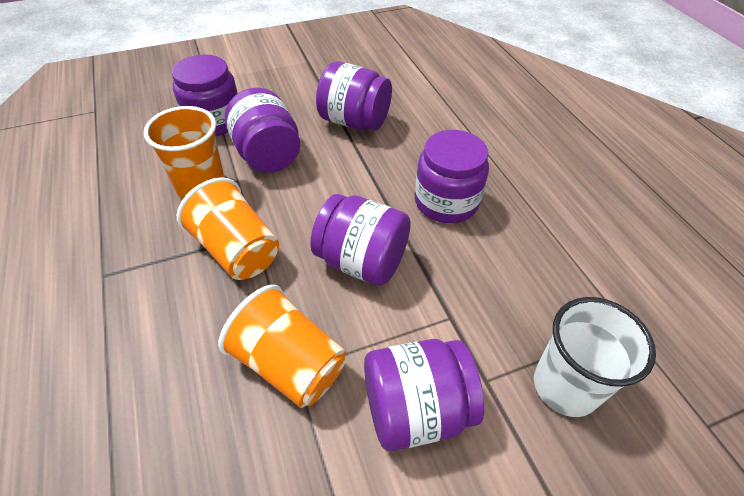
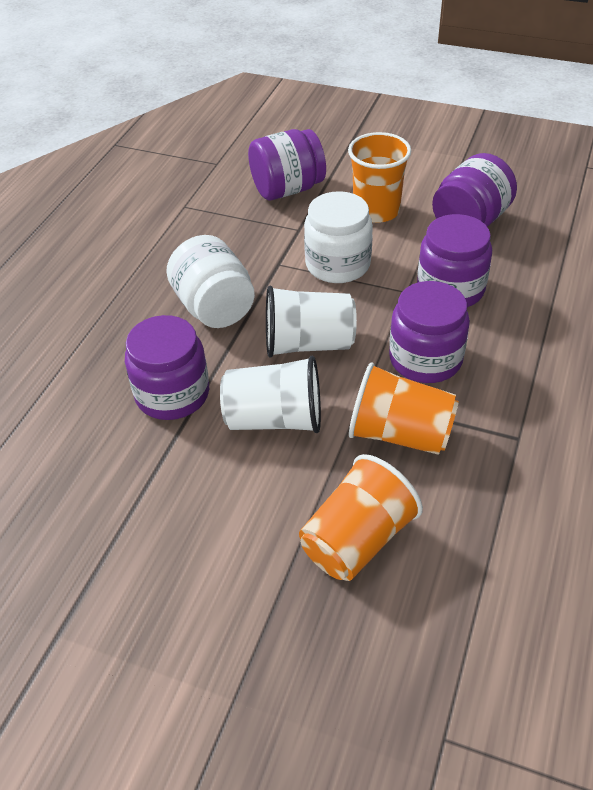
purple jar: [172,54,238,136] [225,88,300,173] [310,194,411,286] [316,61,392,131] [364,339,484,451] [414,130,489,223] = 6 -> [125,315,209,420] [248,129,326,200] [389,281,470,383] [417,214,492,307] [432,153,517,227] = 5
white cup: [534,297,656,417] = 1 -> [220,356,321,433] [266,286,357,358] = 2
white jar: none = 0 -> [166,235,255,328] [304,191,373,283] = 2

